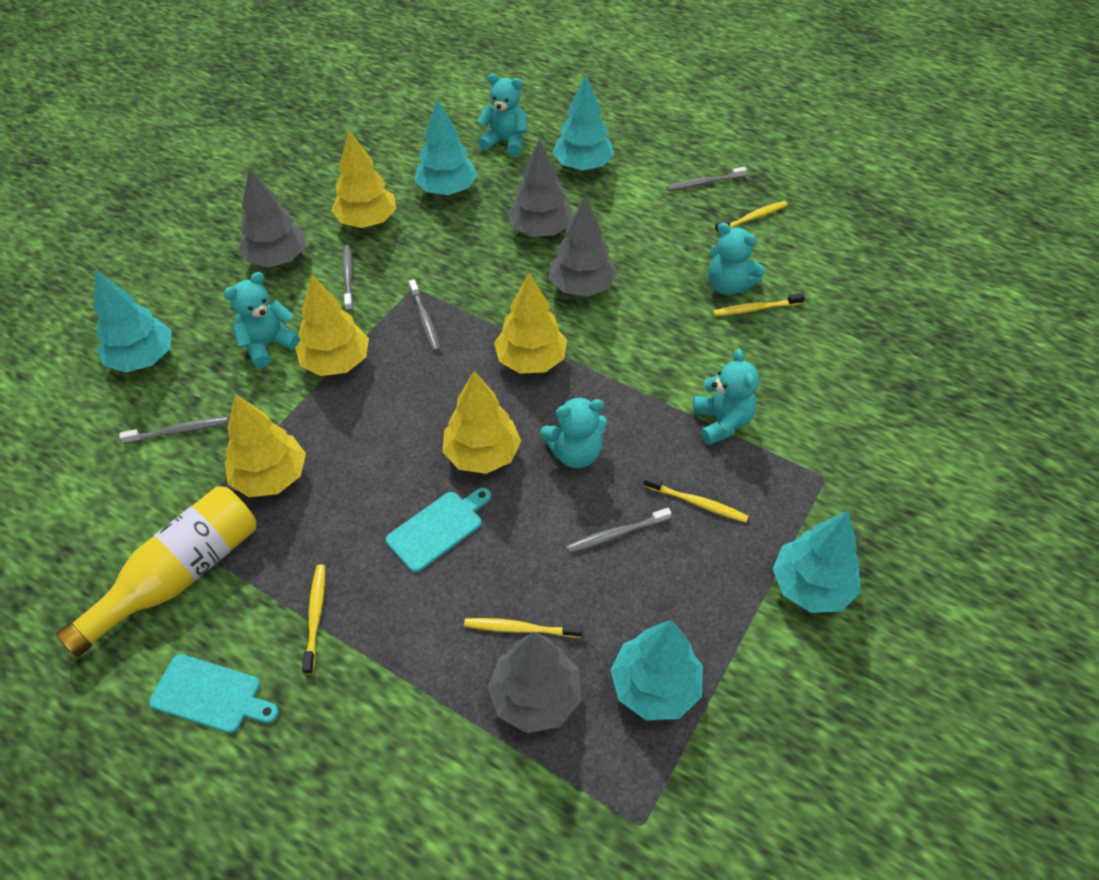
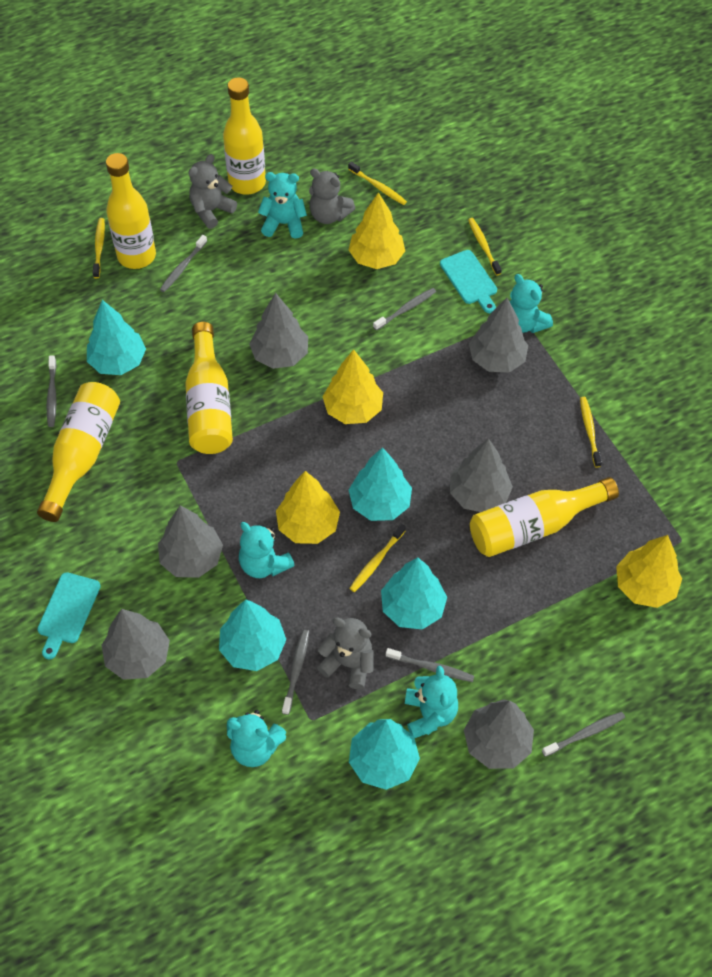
grey teddy bear: none = 0 -> [189,154,237,229] [309,168,355,224] [317,617,374,690] = 3
grey toothbrush: [119,416,228,444] [342,245,353,311] [409,279,440,352] [566,508,672,553] [666,167,747,191] = 5 -> [47,355,57,427] [160,235,207,292] [282,630,309,715] [373,288,436,331] [386,648,474,682] [542,712,625,757] = 6
grey tree: [238,168,306,268] [488,632,581,733] [507,139,572,237] [549,197,617,297] = 4 -> [101,609,170,680] [158,505,223,578] [249,293,308,369] [450,439,513,512] [464,699,534,769] [469,298,528,372] = 6
yellow bottle: [56,486,256,657] = 1 -> [37,382,120,522] [106,153,156,269] [185,322,233,454] [223,77,266,195] [470,477,619,557] = 5
yellow tree: [225,394,306,497] [295,275,369,376] [331,130,396,228] [442,371,521,474] [494,273,567,374] = 5 -> [276,471,340,544] [322,349,383,424] [349,192,405,269] [616,535,682,608] = 4

